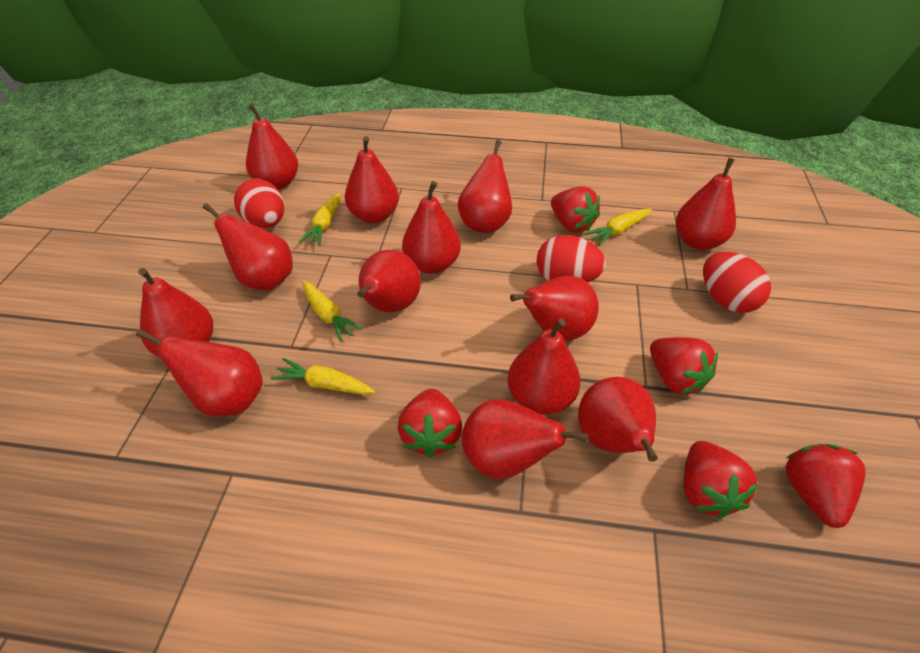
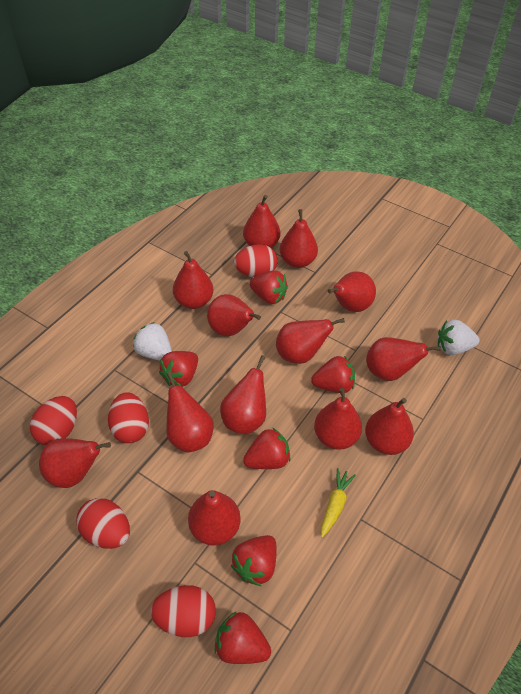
red egg: [234,178,284,228] [537,235,606,282] [703,252,771,313] = 3 -> [30,396,77,445] [76,498,130,549] [108,392,149,443] [150,585,216,637] [234,244,278,277] = 5
red strawberry: [398,389,462,458] [551,186,600,233] [650,337,718,394] [683,441,759,518] [786,444,866,528] = 5 -> [159,351,198,387] [214,612,271,664] [231,535,277,586] [243,428,290,469] [249,270,288,304] [311,356,355,393] = 6
white strawberry: none = 0 -> [133,322,172,360] [438,319,480,355] = 2
yellow carrot: [271,358,375,395] [299,193,340,246] [302,281,363,342] [585,209,652,246] = 4 -> [321,468,356,538] = 1

